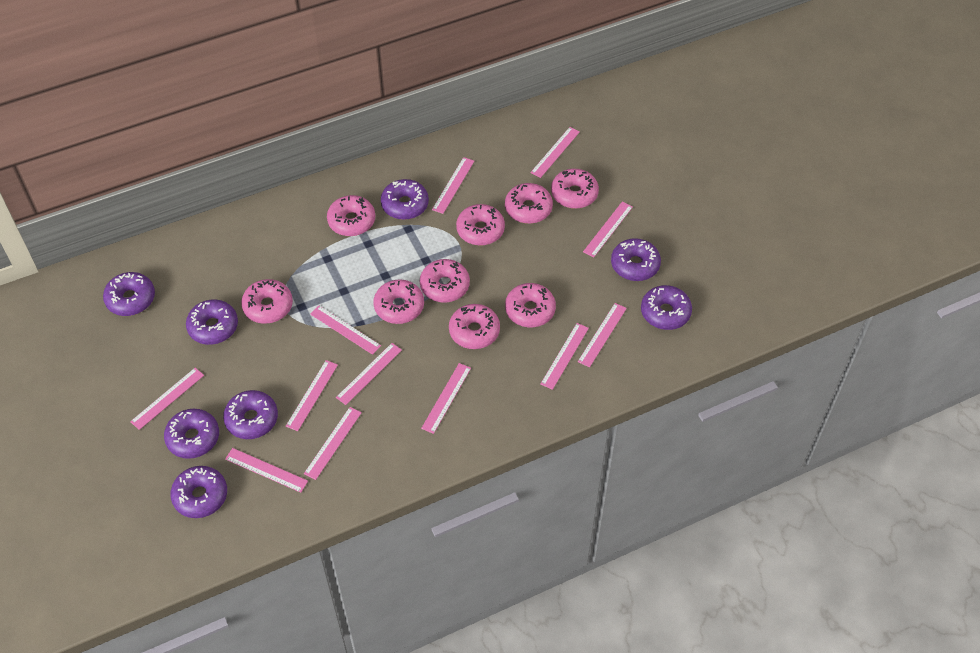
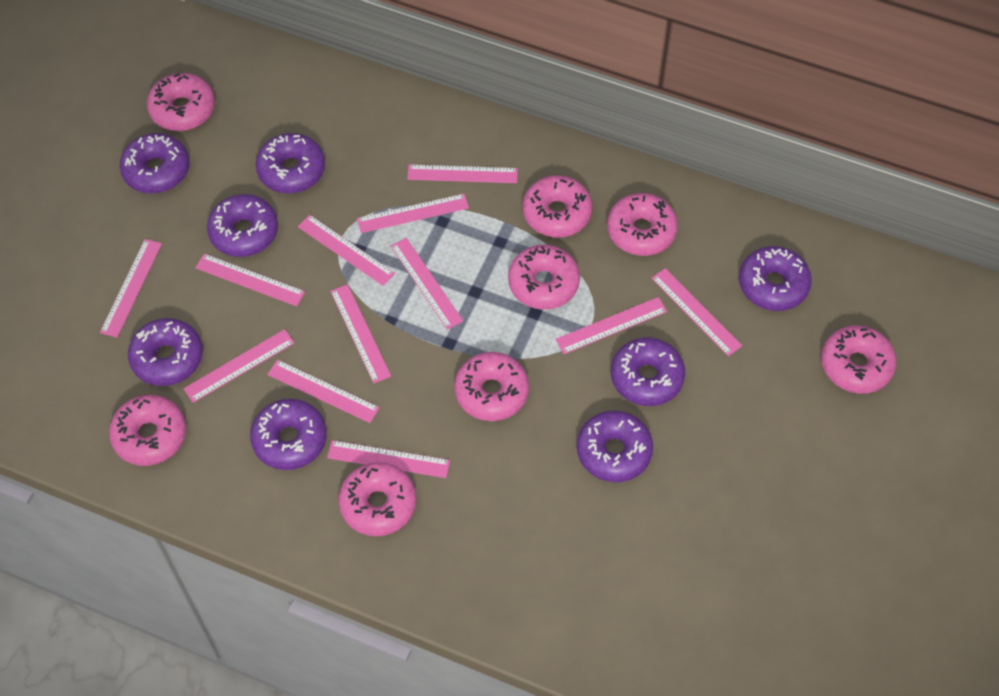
pink donut: [241,279,293,324] [327,195,375,236] [373,279,424,324] [420,259,470,303] [449,304,500,349] [456,204,505,245] [505,183,553,224] [505,283,556,327] [551,169,599,209] = 9 -> [109,395,186,466] [147,73,215,131] [338,462,416,536] [454,352,529,421] [508,245,580,310] [523,175,593,238] [607,193,678,256] [821,325,897,394] = 8

